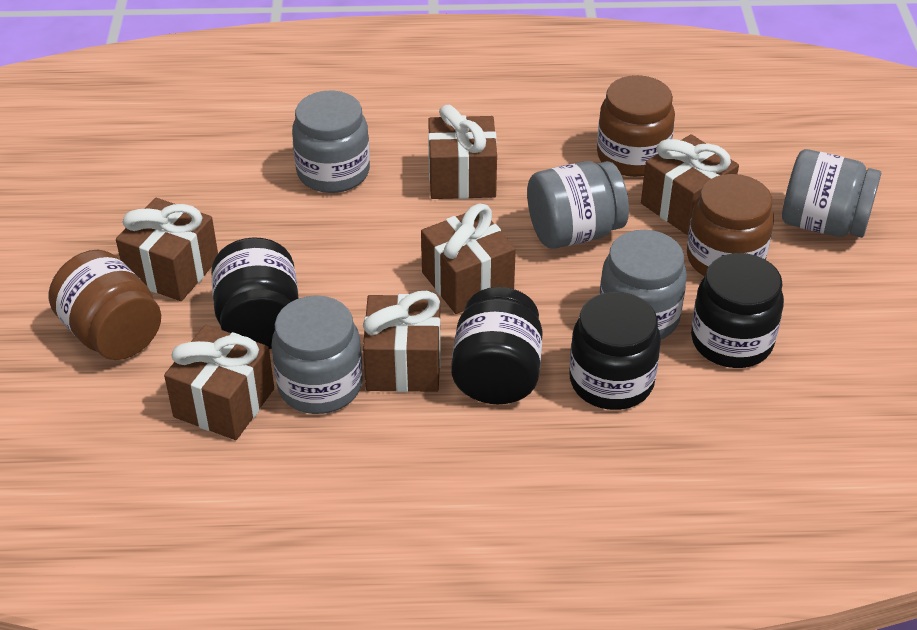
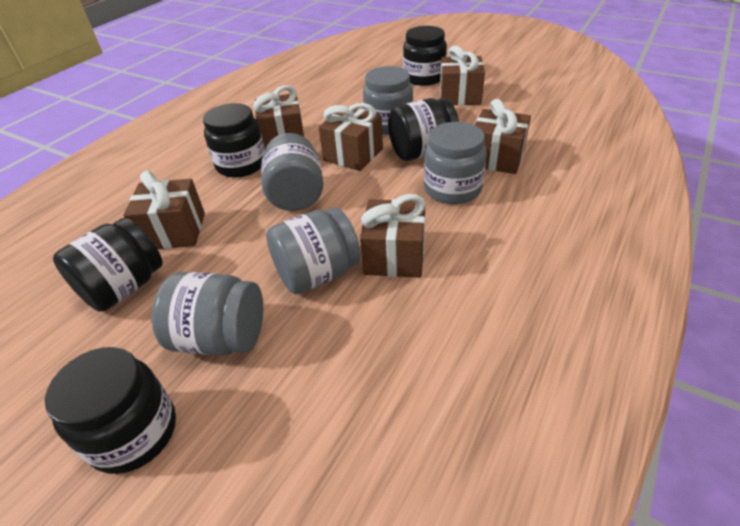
black jar: [211,237,299,349] [451,287,543,404] [569,292,661,410] [691,253,784,368] = 4 -> [45,347,176,474] [53,218,163,312] [203,103,265,177] [388,98,459,161] [403,26,447,86] = 5
brown jar: [49,250,161,360] [597,75,675,177] [687,174,774,276] = 3 -> none = 0

